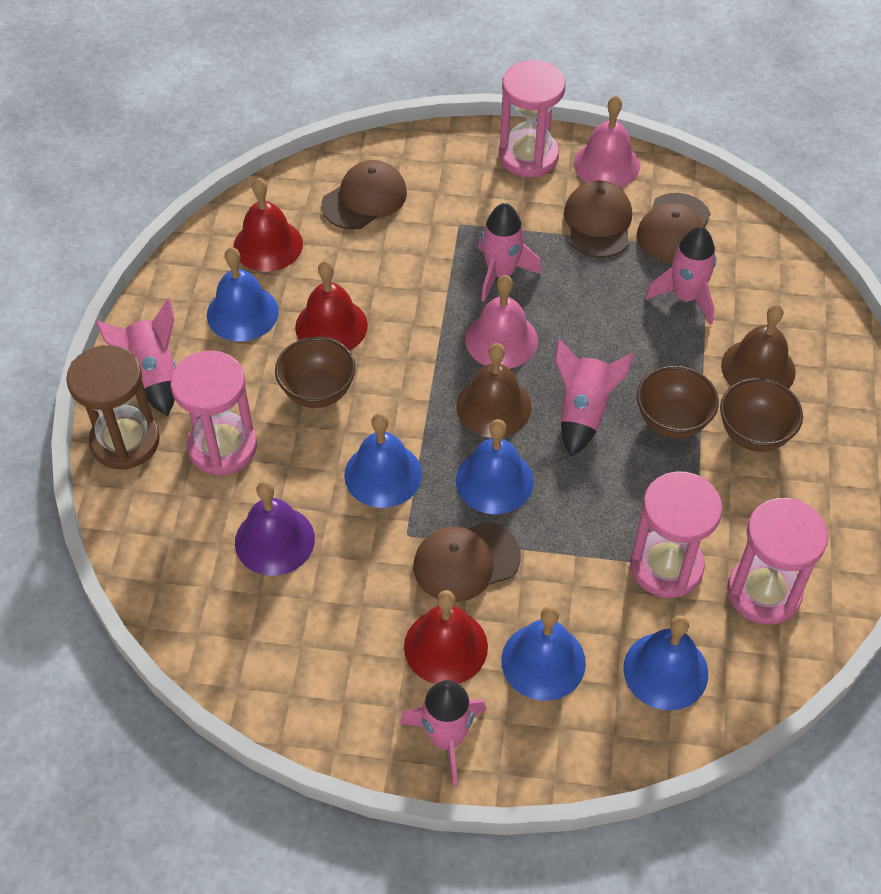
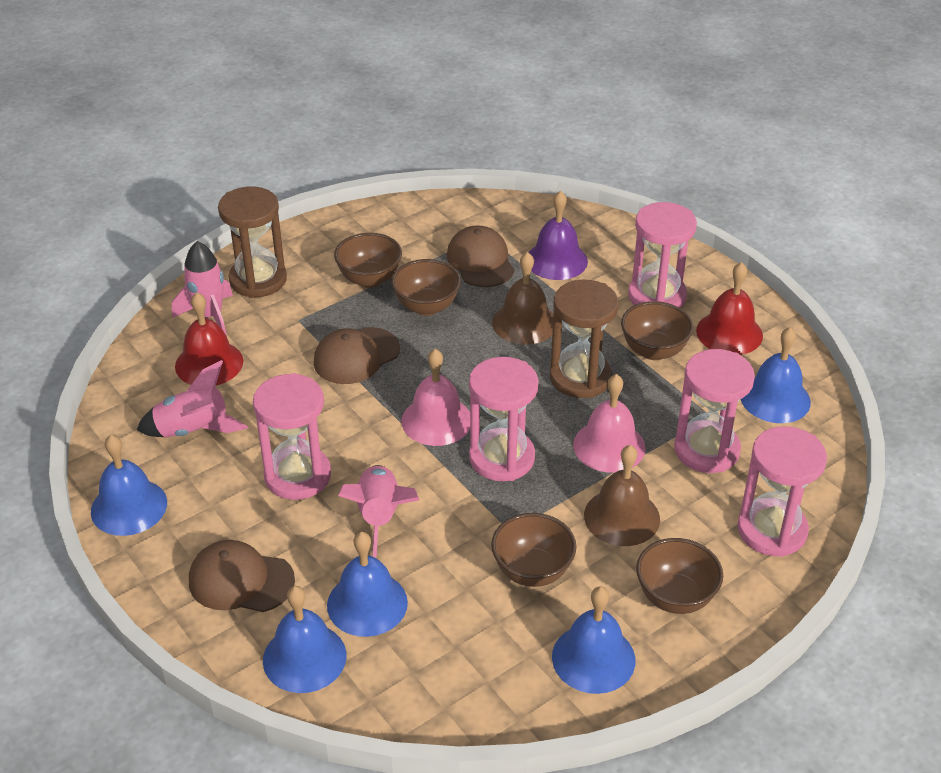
brown bowl: [275,337,356,408] [637,366,719,439] [720,378,803,452] = 3 -> [334,233,402,288] [391,259,461,316] [491,513,576,587] [621,301,693,360] [636,538,723,614] = 5
brown cap: [321,160,407,230] [413,522,521,602] [564,180,632,258] [637,193,711,263] = 4 -> [189,540,295,612] [314,327,400,384] [447,225,514,287] = 3
brown hourglass: [66,345,160,470] = 1 -> [218,187,287,298] [550,280,619,398] = 2
pink hourglass: [171,351,257,476] [499,60,566,177] [630,471,723,598] [727,498,828,625] = 4 -> [253,373,331,500] [469,357,538,481] [628,202,697,308] [674,349,755,473] [737,426,827,557] = 5
pink rocket: [96,298,176,416] [399,680,486,786] [478,203,542,302] [555,338,634,456] [645,227,717,325] = 5 -> [137,360,248,437] [172,241,233,336] [338,465,419,558] = 3
red bell: [233,178,303,272] [295,261,368,351] [404,590,488,684] = 3 -> [175,292,243,386] [696,262,763,355] = 2

